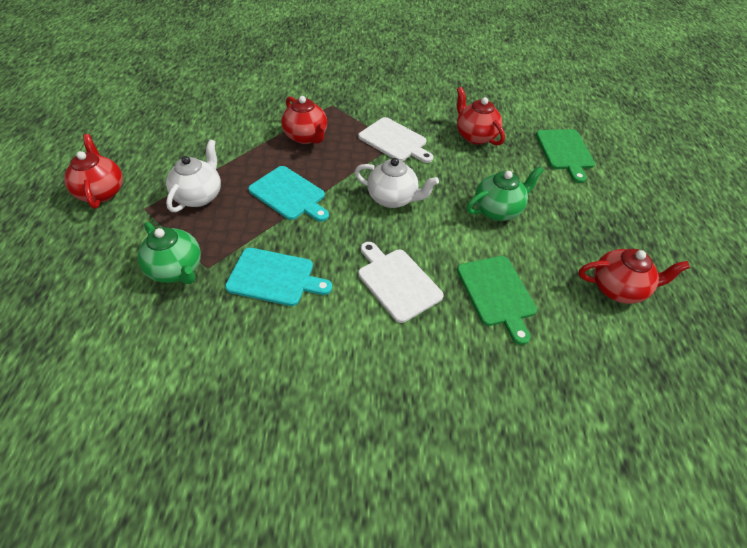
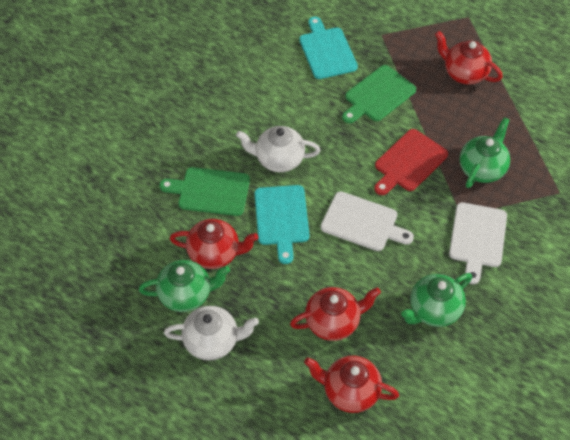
green teapot: [138,222,201,284] [467,166,544,221] = 2 -> [139,260,230,312] [401,273,472,327] [459,117,510,188] = 3
red cutting board: none = 0 -> [374,129,448,195] = 1

